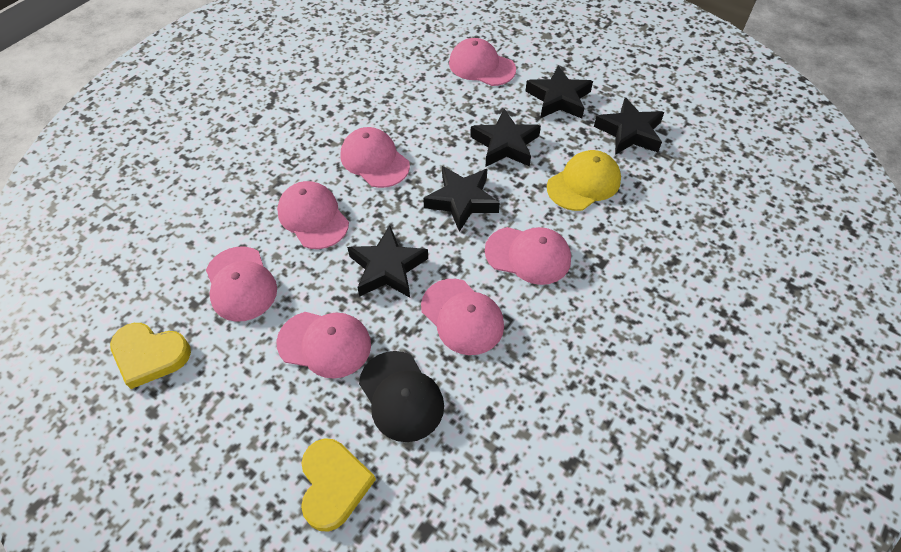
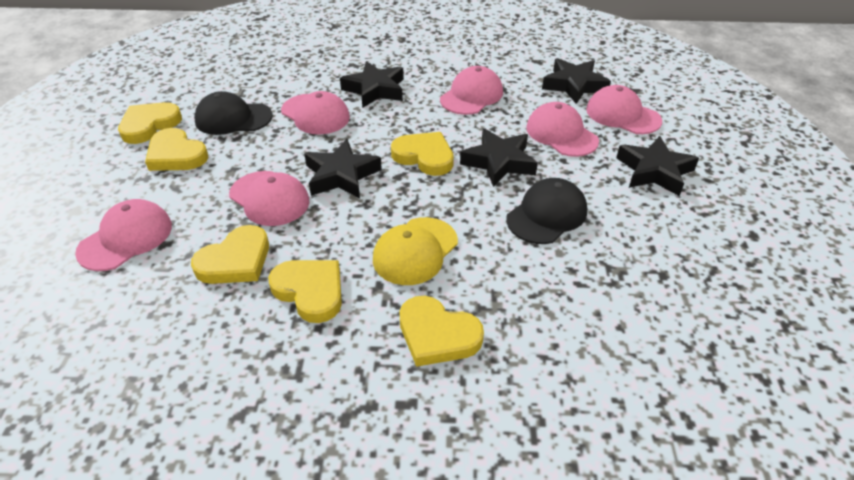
black cap: [359,351,444,442] = 1 -> [194,91,273,135] [506,178,587,244] = 2
pink cap: [206,246,277,322] [277,181,349,249] [277,312,371,379] [341,127,410,188] [421,279,504,355] [449,38,516,86] [485,227,571,285] = 7 -> [75,199,172,271] [229,171,310,226] [281,91,350,135] [440,66,503,115] [526,102,599,157] [586,85,662,134] = 6
yellow heart: [110,323,191,389] [301,438,376,532] = 2 -> [118,102,182,144] [145,128,208,171] [191,225,269,284] [268,260,342,323] [391,132,454,176] [399,296,484,367] = 6

